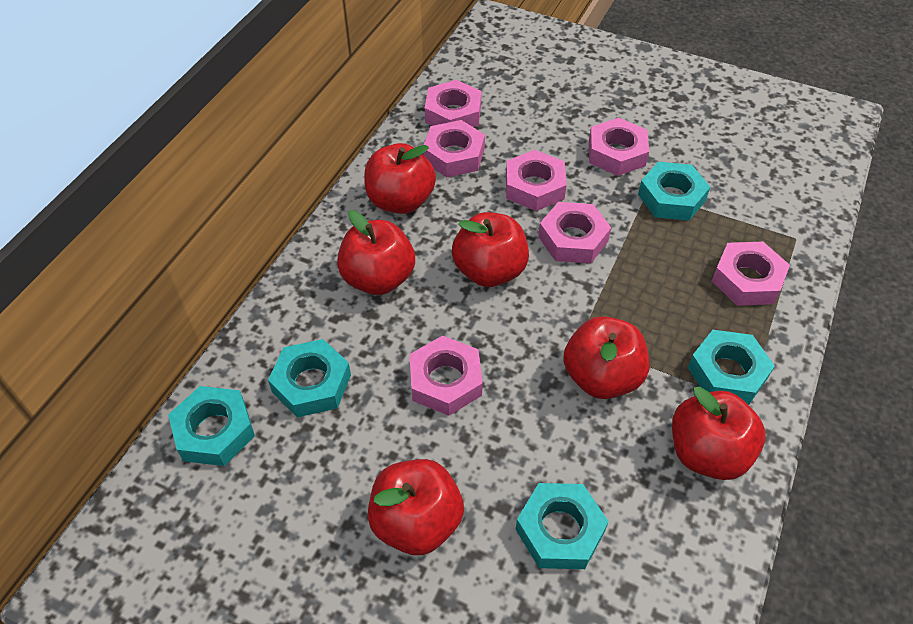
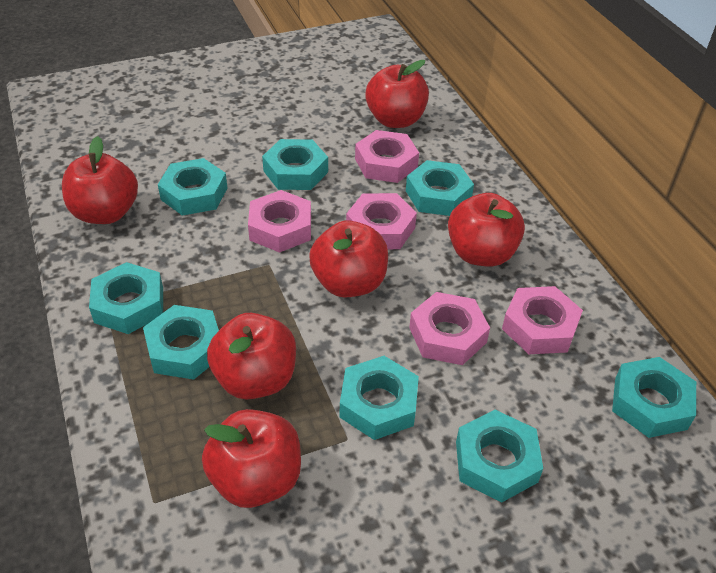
pink nut: [409,335,483,416] [423,120,485,177] [425,80,482,127] [506,150,567,211] [538,202,611,263] [589,118,649,176] [712,242,790,306] = 7 -> [248,190,311,253] [346,193,417,249] [355,130,419,183] [409,292,490,365] [502,286,583,354] = 5
turquoise nut: [168,386,255,466] [268,339,351,417] [516,483,609,569] [638,162,710,221] [688,330,775,405] = 5 -> [89,262,163,334] [143,305,219,380] [158,158,227,216] [262,139,328,190] [340,356,419,440] [406,160,474,216] [456,410,543,503] [612,357,696,438] = 8

